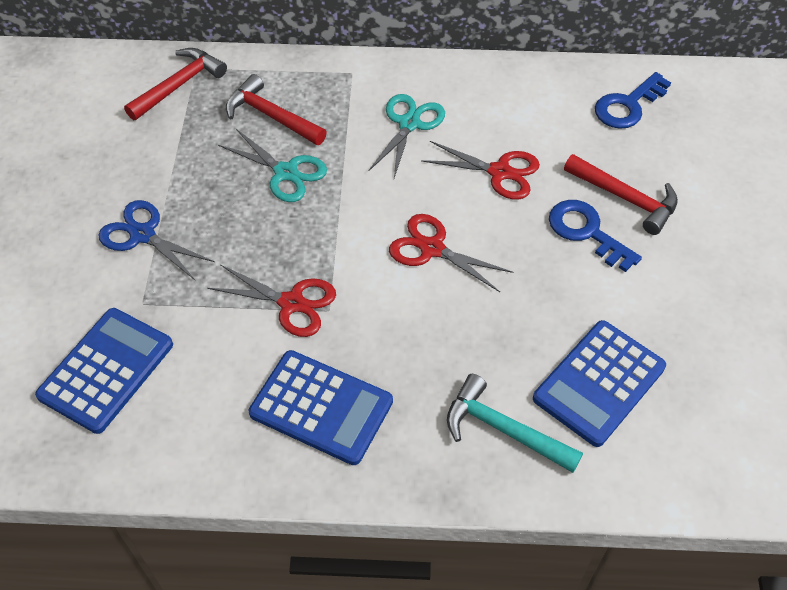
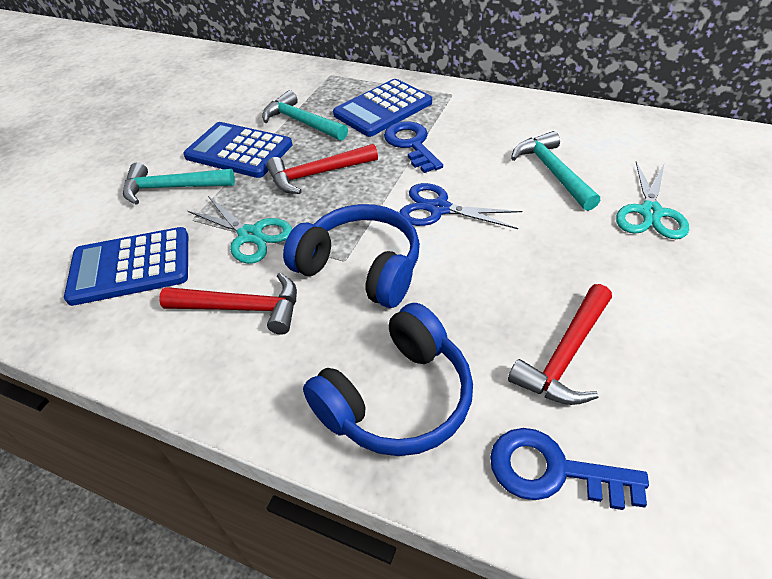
blue headphones: none = 0 -> [283,204,420,308] [303,303,473,456] = 2
red scissors: [207,265,336,337] [389,214,513,292] [421,141,540,200] = 3 -> none = 0
turquoise hammer: [447,374,583,473] = 1 -> [123,162,235,205] [262,90,348,141] [511,131,600,211] = 3

